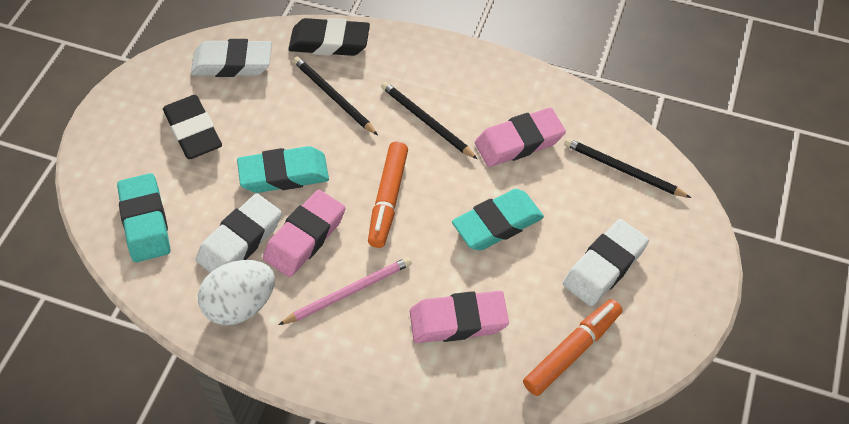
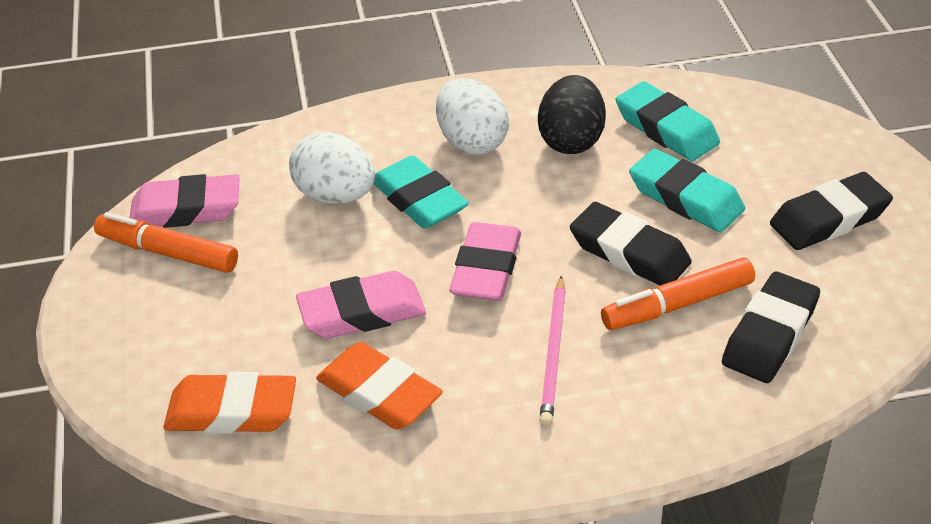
black egg: none = 0 -> [538,75,606,154] = 1
black eraser: [163,95,222,159] [288,18,370,56] = 2 -> [570,202,692,285] [722,272,820,383] [770,172,893,250] = 3
black pencil: [293,57,378,135] [381,82,477,159] [564,138,691,198] = 3 -> none = 0
orange eraser: none = 0 -> [163,372,296,434] [316,342,443,430] = 2
white egg: [198,260,275,325] = 1 -> [289,132,375,204] [436,78,509,155] = 2
white eraser: [191,39,272,77] [196,193,282,273] [563,219,649,306] = 3 -> none = 0

